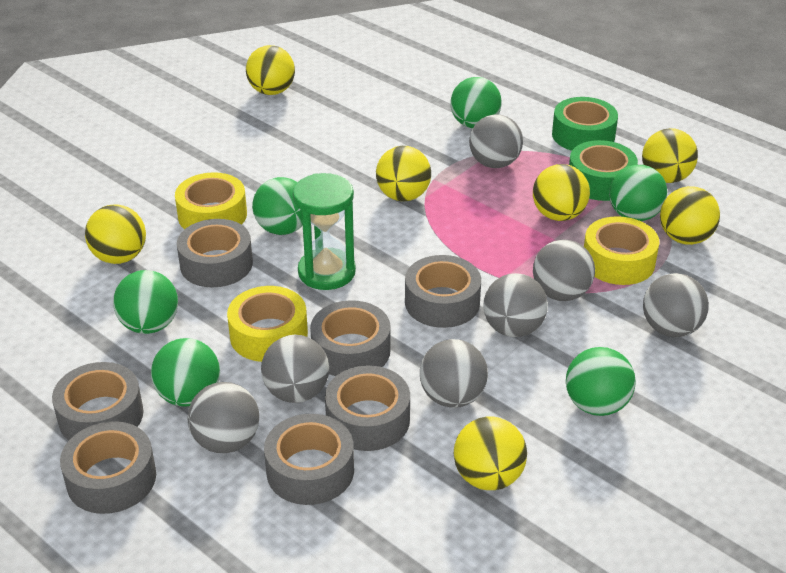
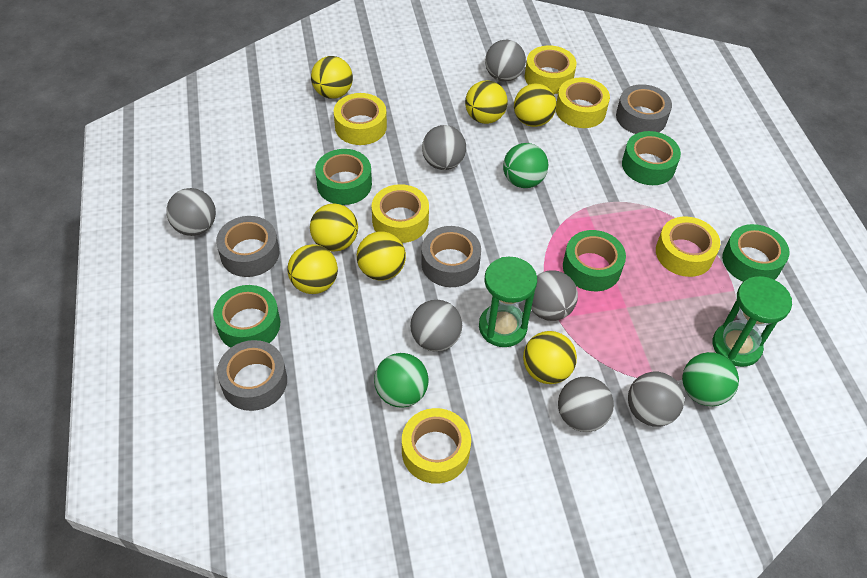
green ball: [113,270,178,334] [151,338,220,407] [252,177,303,235] [450,77,502,128] [566,347,636,416] [609,165,667,221] = 6 -> [374,353,429,408] [503,143,548,188] [682,352,739,406] = 3
green hourglass: [293,173,356,290] = 1 -> [479,257,537,347] [713,276,792,367] = 2
green tape: [552,97,618,151] [569,140,638,201] = 2 -> [213,285,280,348] [315,149,372,205] [563,230,626,291] [622,131,681,185] [722,224,790,282] = 5
grey tape: [52,362,144,440] [60,421,156,514] [177,219,253,287] [264,414,354,505] [310,300,391,376] [325,366,410,451] [405,255,481,328] = 7 -> [216,216,279,277] [217,340,287,411] [421,226,481,287] [616,84,672,134] = 4
yellow tape: [175,172,247,229] [227,286,308,362] [584,216,659,285] = 3 -> [334,93,387,145] [372,184,429,243] [402,408,471,484] [525,45,577,94] [556,77,610,128] [656,216,720,277] = 6

